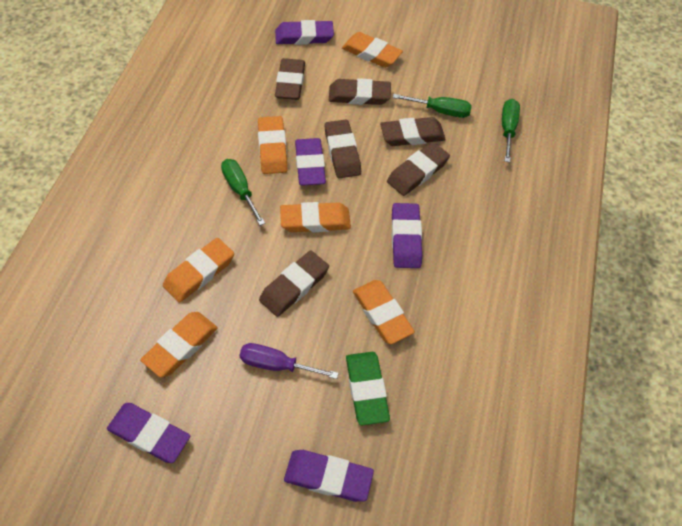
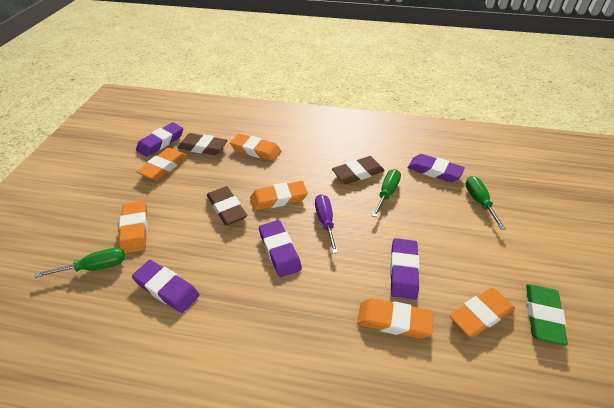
brown eraser: [259,250,329,317] [275,58,305,100] [324,120,361,178] [329,78,391,105] [380,117,446,146] [387,142,450,196] = 6 -> [178,133,228,155] [207,186,247,225] [332,156,385,184] = 3

